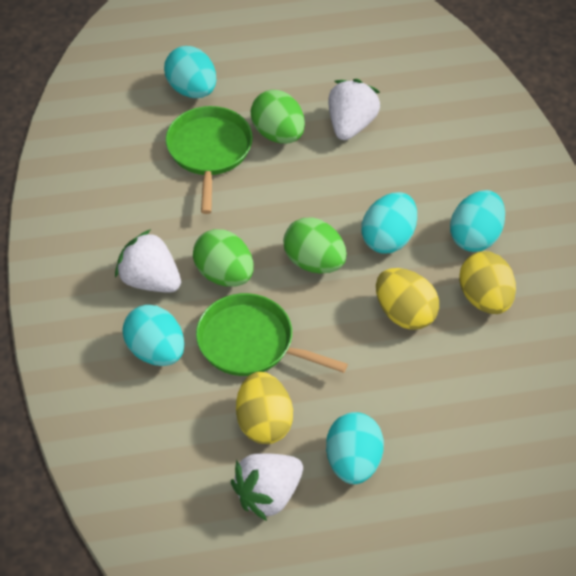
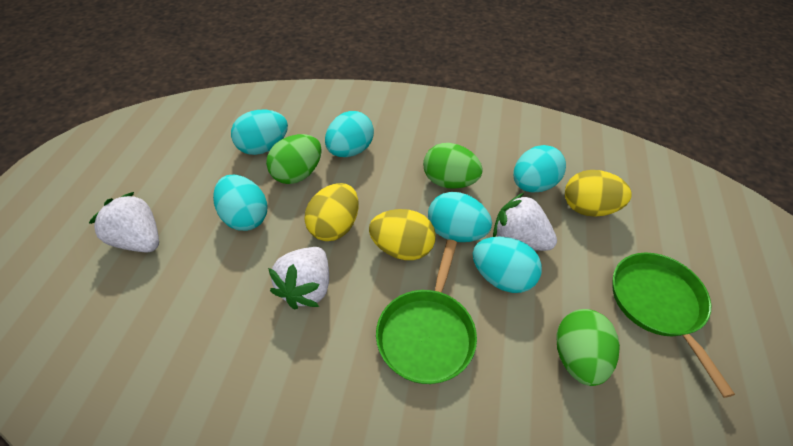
turquoise egg: [122,305,184,366] [164,46,216,98] [326,412,384,484] [361,192,417,254] [450,190,505,252] = 5 -> [213,175,267,231] [231,110,288,155] [325,111,374,157] [428,192,492,242] [473,236,542,293] [513,145,566,192] = 6

